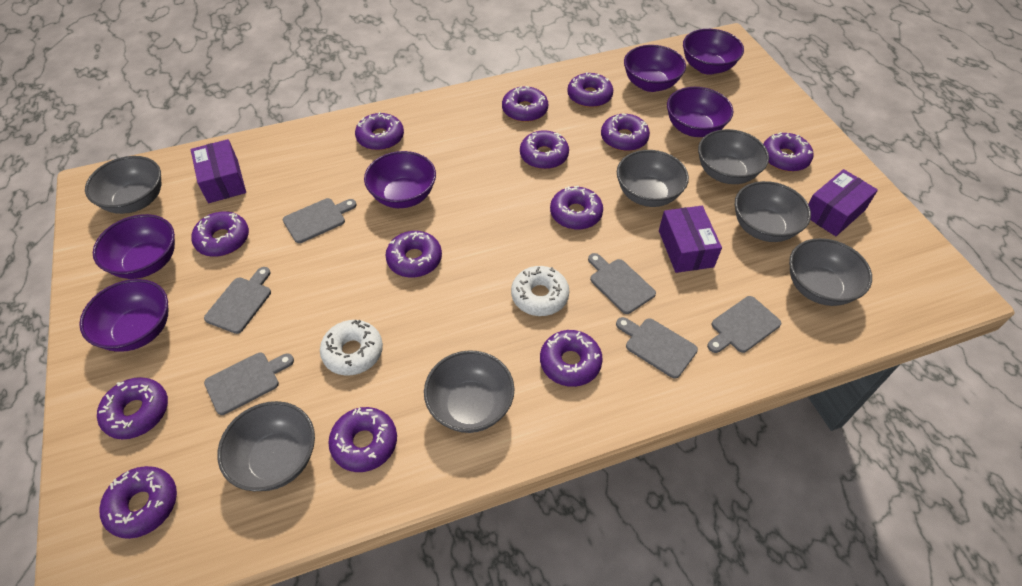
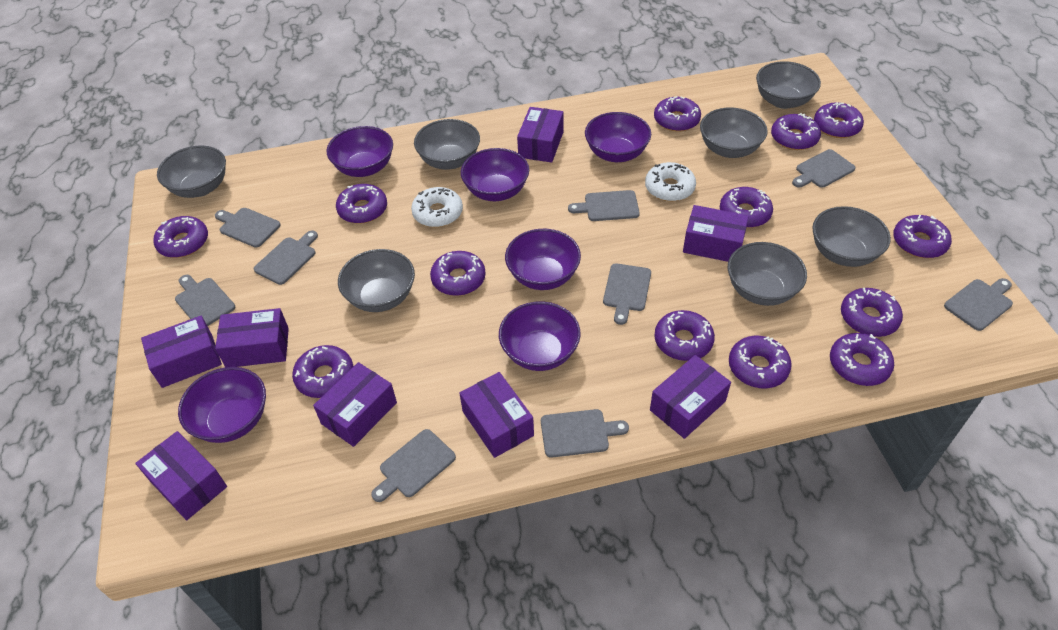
grey cutting board: [204,267,271,334] [204,353,294,415] [283,198,357,243] [588,253,656,314] [616,317,698,379] [707,296,781,353] = 6 -> [175,275,236,326] [215,208,281,248] [254,231,318,285] [371,429,456,502] [541,409,629,458] [568,190,640,221] [603,263,651,325] [792,149,856,188] [944,278,1013,331] = 9
purple box: [191,139,246,203] [659,206,722,273] [808,169,878,236] = 3 -> [135,431,227,520] [141,316,222,388] [215,308,289,367] [313,362,397,447] [459,372,534,458] [517,107,563,163] [650,355,731,439] [683,205,749,262] = 8

